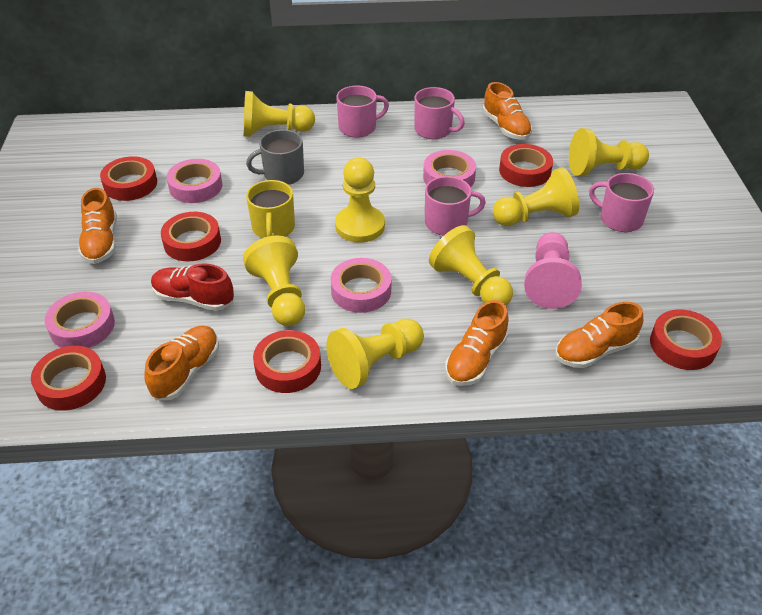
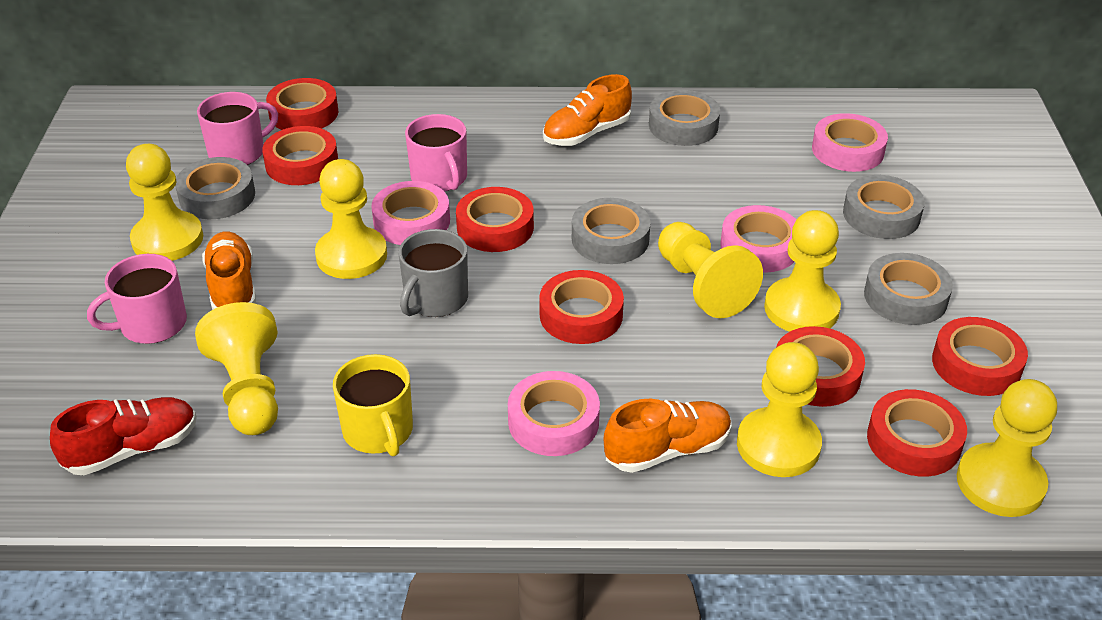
grey tape: none = 0 -> [175,157,255,219] [572,198,650,264] [649,90,720,146] [843,175,925,239] [864,253,953,325] = 5
orange shoe: [78,188,117,264] [144,325,219,400] [445,300,509,386] [483,82,532,140] [555,302,643,368] = 5 -> [202,231,256,310] [543,74,632,146] [603,399,732,473] = 3
pink mug: [336,86,389,138] [414,87,465,139] [425,176,486,236] [589,173,654,232] = 4 -> [87,254,187,344] [197,92,278,165] [405,114,467,192] = 3
pink pawn: [524,232,582,309] = 1 -> none = 0
red tape: [31,346,106,411] [100,156,157,201] [161,212,221,261] [253,330,321,393] [499,144,553,187] [650,309,722,370] = 6 -> [262,126,338,185] [266,78,338,130] [456,187,534,252] [539,270,624,344] [776,326,865,407] [867,389,967,477] [932,317,1028,396] = 7

